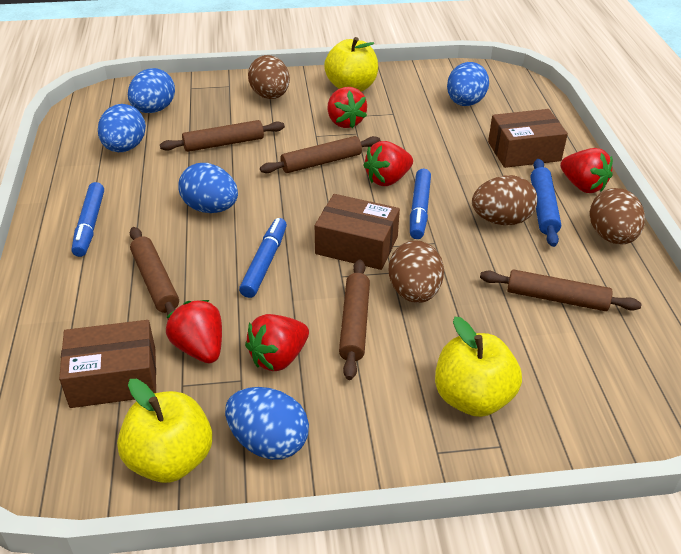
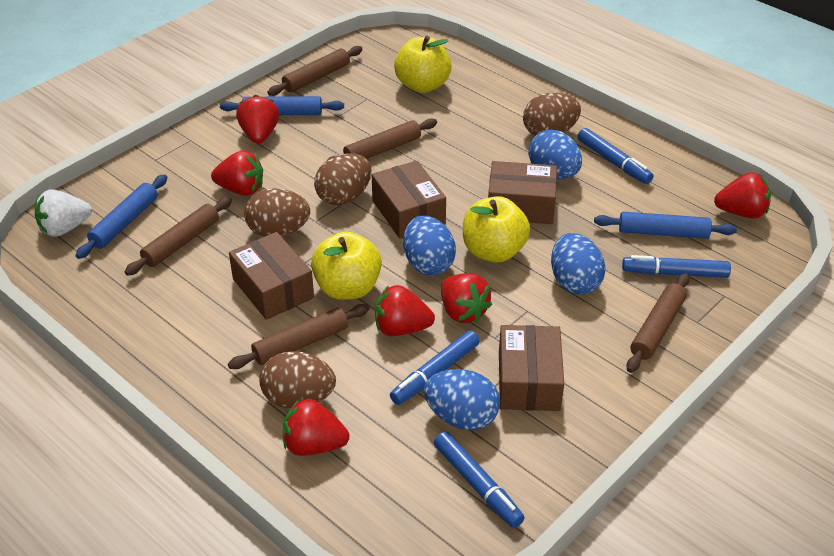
blue egg: [98,104,146,152] [128,68,175,113] [179,163,238,213] [225,387,309,460] [447,62,489,106] = 5 -> [403,215,456,275] [424,369,500,430] [528,130,582,179] [551,233,606,295] = 4
blue marker: [72,182,104,257] [239,218,287,298] [410,169,431,239] = 3 -> [390,330,480,405] [434,432,525,528] [578,128,653,184] [622,255,731,278] = 4
blue rolling pin: [531,159,561,247] = 1 -> [75,174,167,259] [220,96,344,115] [594,211,737,239] = 3
brown box: [59,320,156,408] [315,194,400,270] [488,109,568,168] = 3 -> [229,232,314,320] [372,161,446,239] [488,161,557,224] [499,325,564,411] = 4
red strawberry: [166,300,222,363] [245,314,309,371] [327,87,367,128] [363,141,413,186] [560,148,613,193] = 5 -> [211,150,263,196] [236,95,279,144] [283,399,349,456] [375,285,435,336] [441,273,492,323] [714,172,771,219] = 6
white strawberry: none = 0 -> [35,189,92,237] = 1

